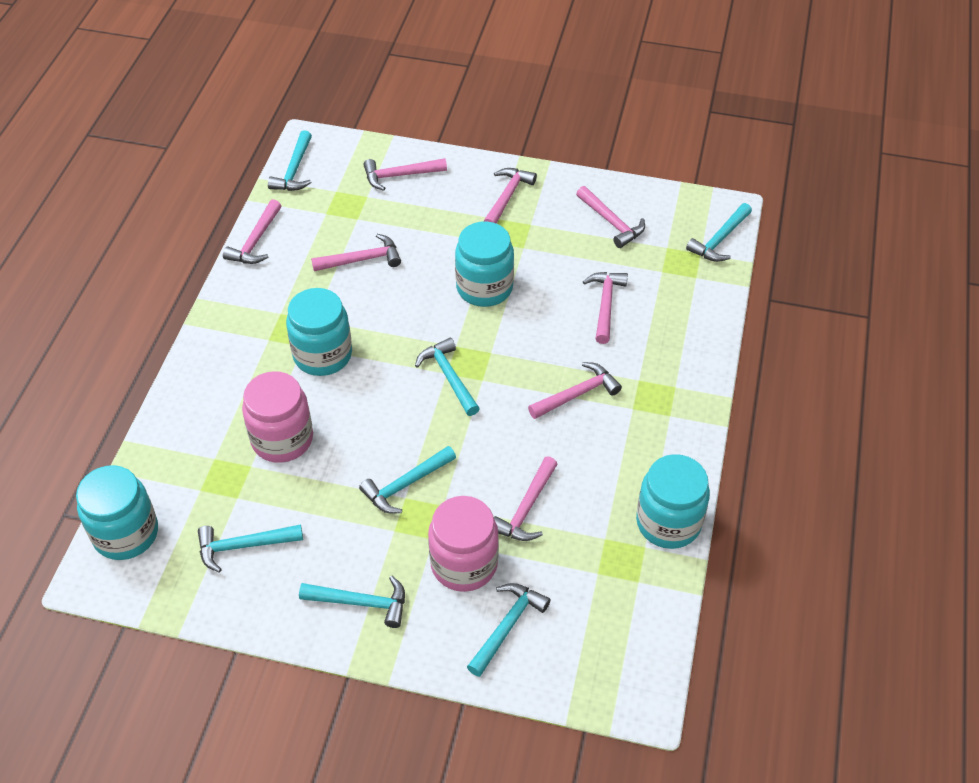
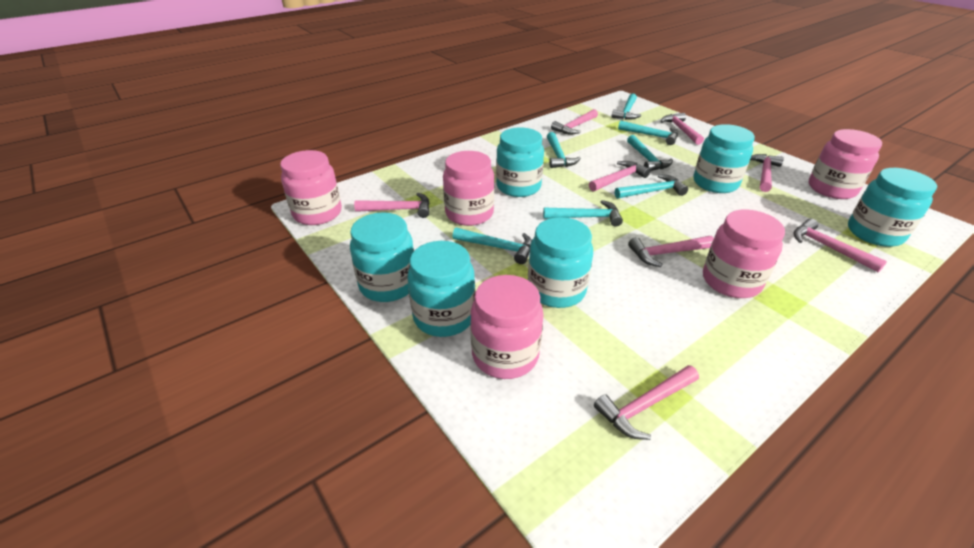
pink jar: [242,371,313,463] [428,496,499,592] = 2 -> [280,150,342,225] [443,151,494,226] [470,275,544,379] [703,209,785,298] [809,129,882,199] = 5
turquoise jar: [76,465,158,560] [286,288,352,376] [455,221,514,307] [636,454,710,549] = 4 -> [350,212,414,302] [407,241,475,337] [496,128,544,197] [528,217,593,308] [693,124,755,193] [848,168,937,247] = 6

